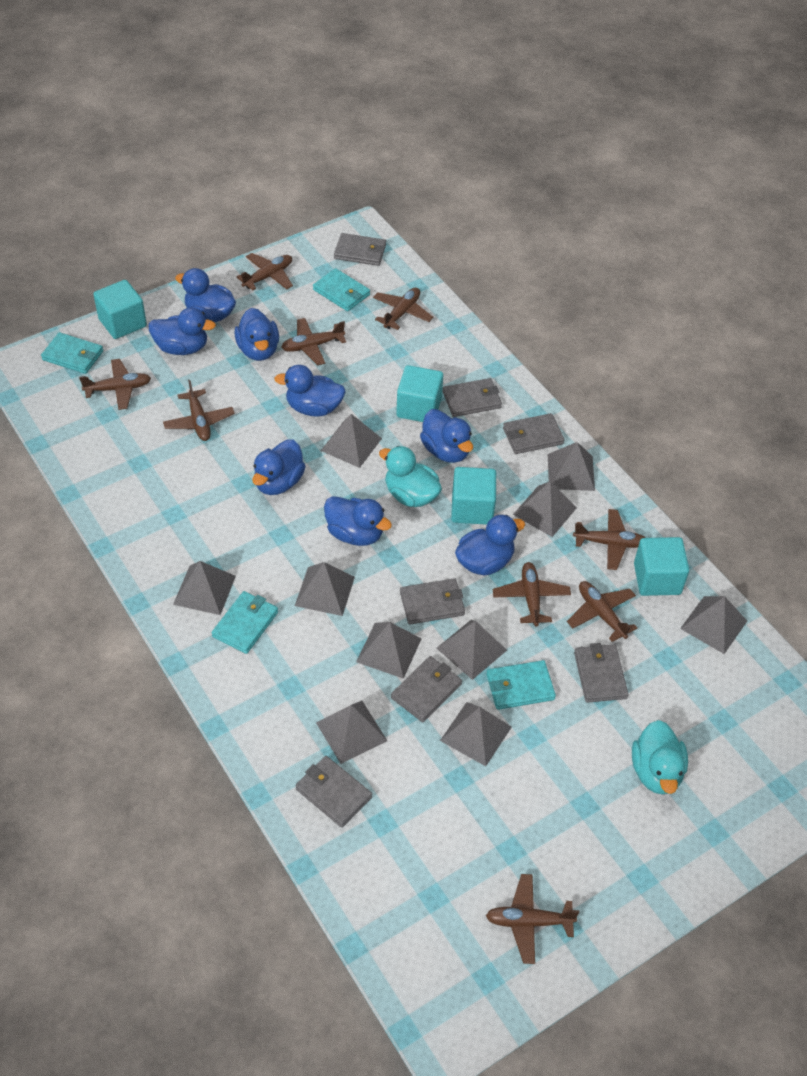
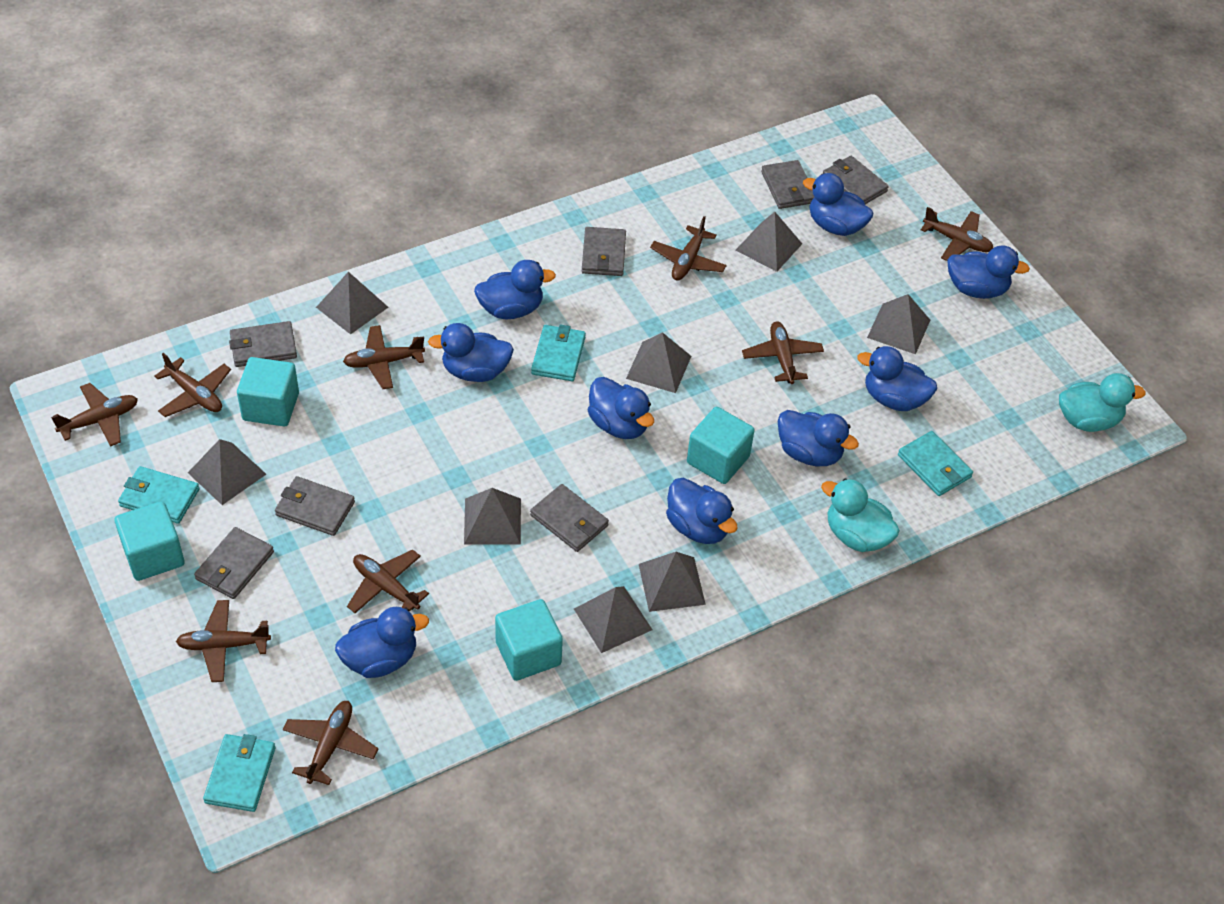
blue duck: [148,308,216,355] [175,268,236,323] [234,308,279,361] [252,439,306,495] [274,365,346,417] [324,496,392,546] [420,409,473,463] [455,515,525,575] = 8 -> [335,607,429,678] [428,323,514,382] [474,260,556,319] [588,377,654,439] [666,478,738,544] [778,410,859,466] [803,173,873,236] [857,346,937,411] [947,245,1030,299] = 9
grey pyramid: [173,561,236,615] [295,562,355,616] [316,701,387,764] [321,414,382,468] [356,622,422,679] [436,620,507,680] [440,702,512,766] [513,481,577,537] [548,442,595,491] [680,596,747,654] = 10 -> [188,439,266,505] [316,272,388,335] [464,488,521,544] [574,586,652,653] [626,332,691,393] [639,552,706,612] [736,212,802,272] [867,294,930,354] = 8

